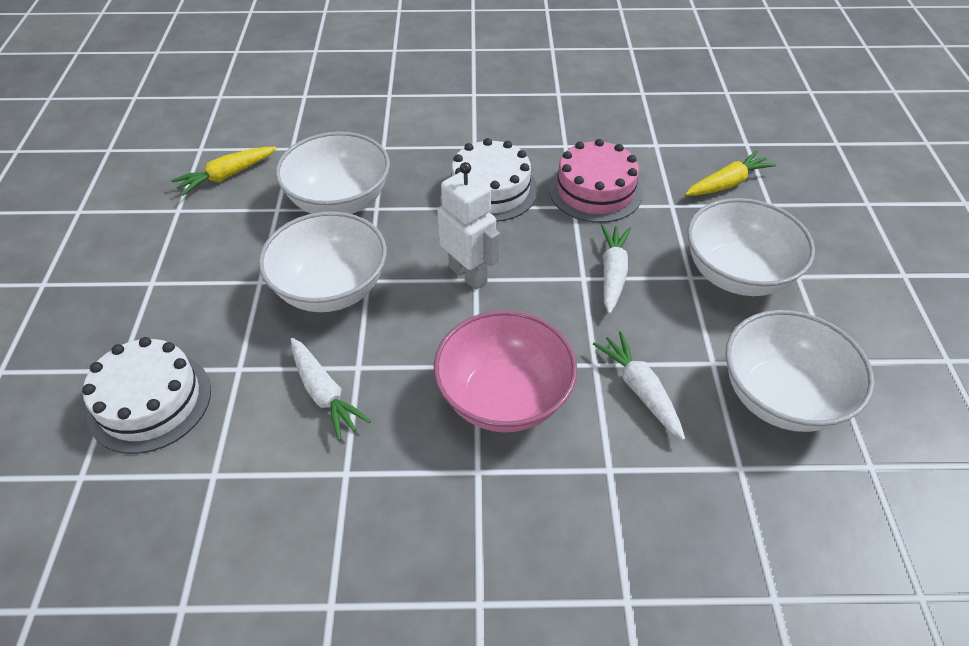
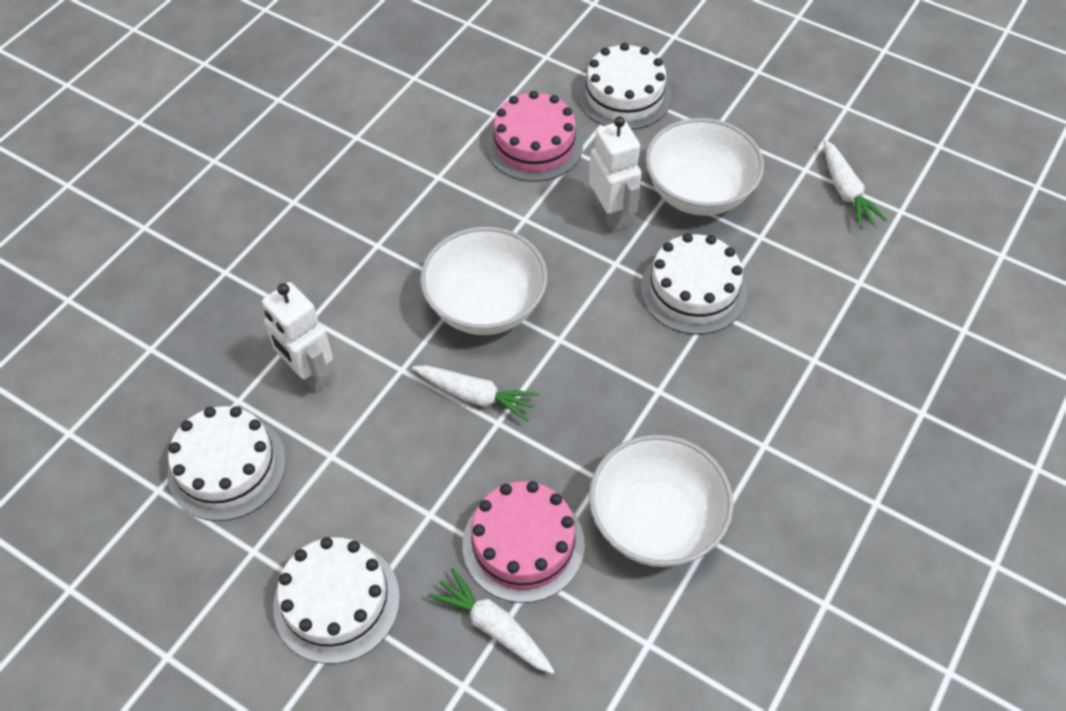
pink bowl: [434,310,577,432] = 1 -> none = 0
pink cake: [549,139,643,223] = 1 -> [462,481,585,603] [486,91,583,182] = 2
white bowl: [259,212,387,312] [275,132,390,214] [687,198,815,296] [725,310,874,432] = 4 -> [420,227,547,335] [589,435,733,567] [645,118,764,216] = 3
white cake: [82,337,211,454] [448,138,538,222] = 2 -> [167,406,286,521] [273,537,400,664] [578,43,672,130] [641,233,747,335] = 4
white robot: [437,162,500,290] = 1 -> [262,282,333,393] [589,116,642,232] = 2
yellow carrot: [171,147,277,196] [685,150,776,196] = 2 -> none = 0

